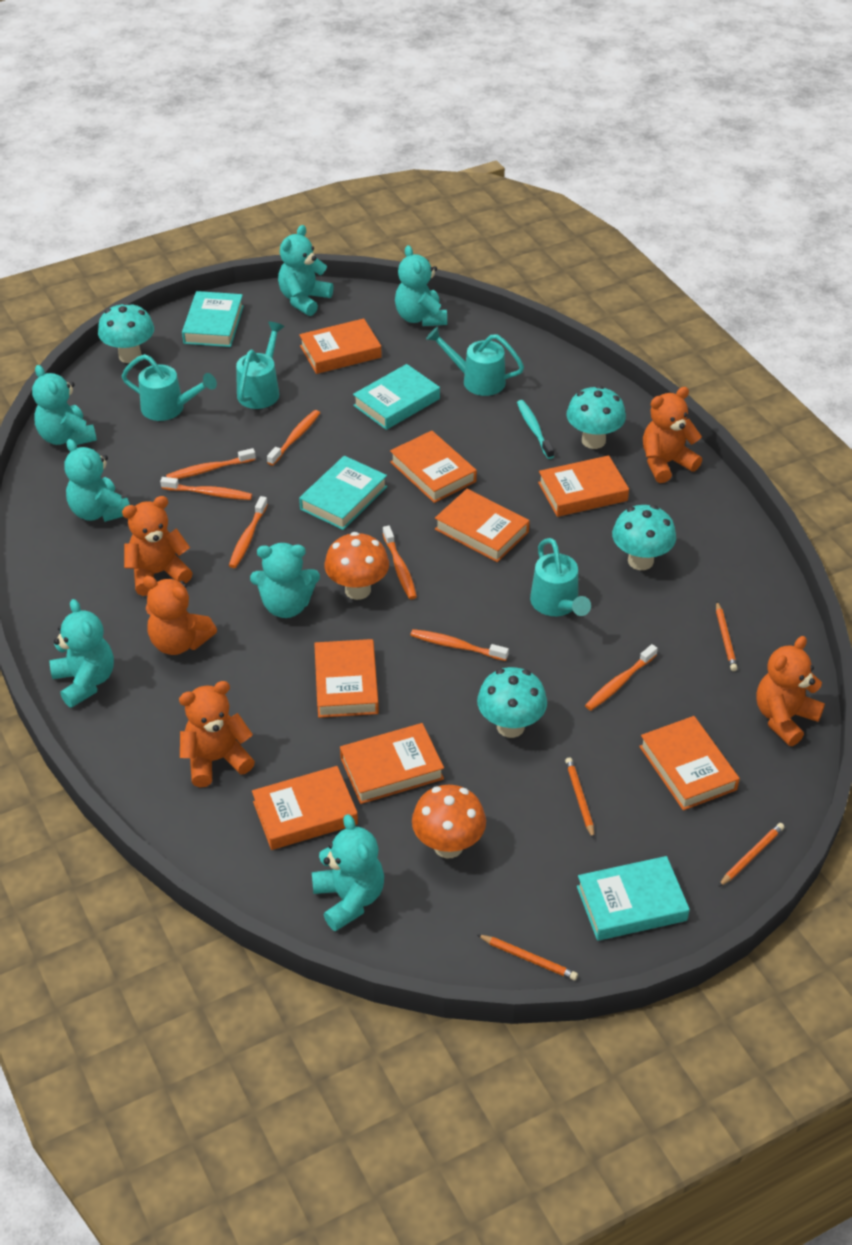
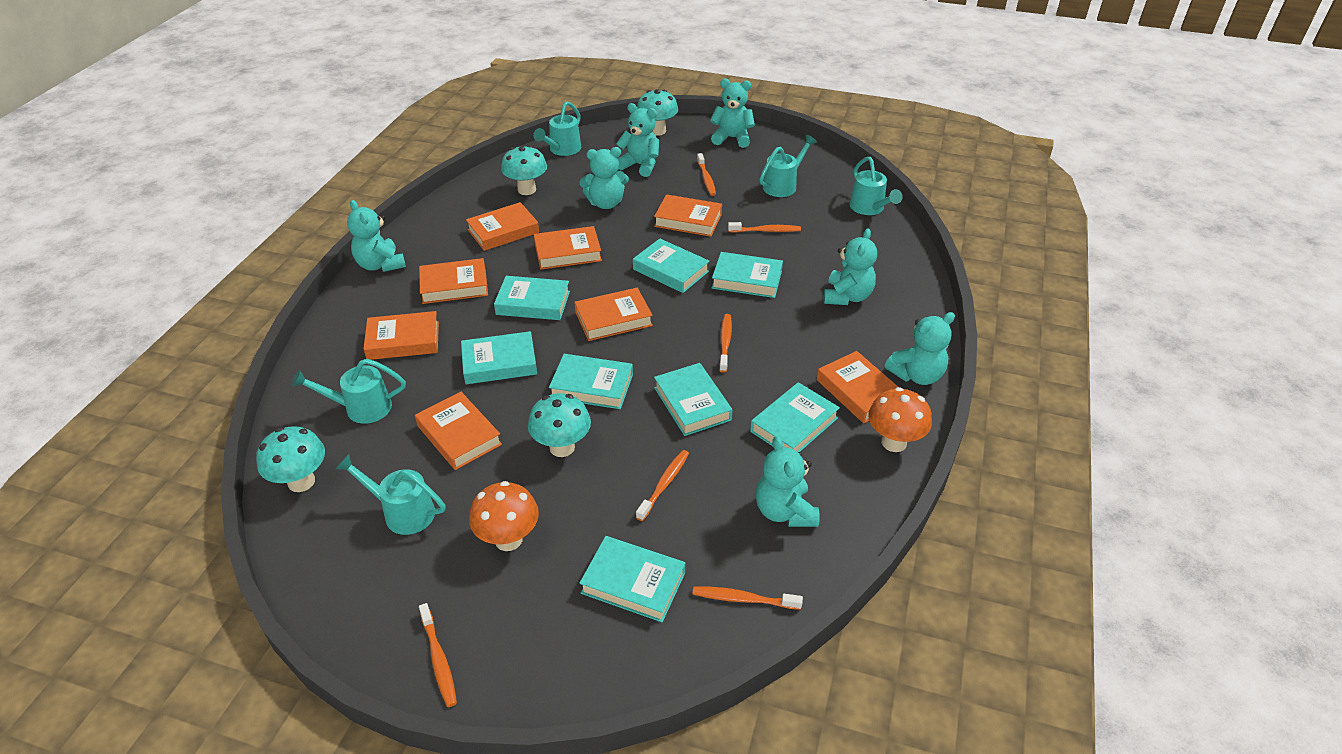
orange pencil: [477,934,578,980] [565,757,594,839] [716,602,738,671] [718,823,784,887] = 4 -> none = 0
orange teddy bear: [122,496,193,596] [143,576,217,655] [179,681,255,787] [643,387,702,483] [756,636,825,746] = 5 -> none = 0
orange toothbrush: [160,477,252,500] [166,448,256,479] [229,496,268,568] [267,410,320,466] [383,526,417,600] [410,629,509,661] [585,644,658,711] = 7 -> [419,603,457,707] [636,450,689,521] [693,586,803,610] [697,153,716,196] [719,314,732,373] [728,222,801,233] = 6
turquoise book: [182,291,244,347] [299,456,387,530] [353,364,440,430] [577,856,690,941] = 4 -> [461,331,537,384] [494,276,570,320] [549,354,633,409] [579,536,685,622] [633,238,710,293] [654,363,732,436] [712,252,783,298] [750,382,840,452] = 8
turquoise toothbrush: [517,400,554,459] = 1 -> none = 0
turquoise watering can: [122,354,217,421] [236,322,285,409] [426,327,524,396] [530,538,591,616] = 4 -> [291,359,406,424] [336,454,446,535] [533,101,581,156] [760,135,817,197] [849,157,903,215] = 5

